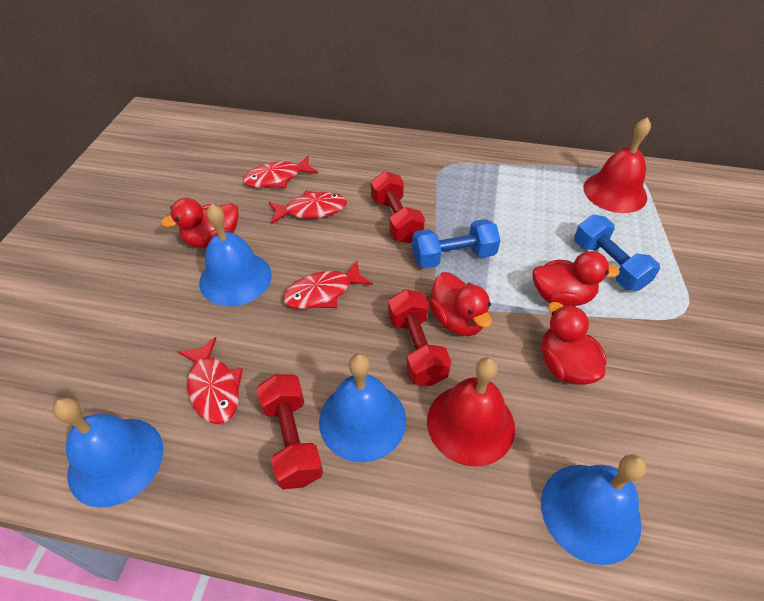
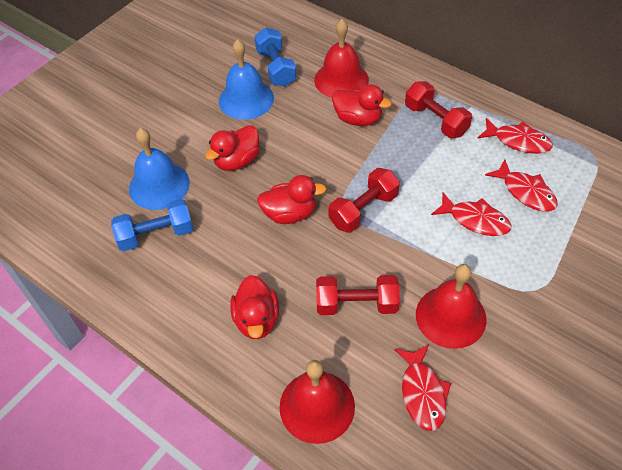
blue bell: [53,398,164,508] [199,204,272,306] [319,354,406,462] [541,454,646,565] = 4 -> [129,128,190,210] [219,39,274,120] = 2
red bell: [427,358,515,467] [583,117,651,213] = 2 -> [279,360,355,444] [314,19,369,98] [416,264,487,349] = 3

